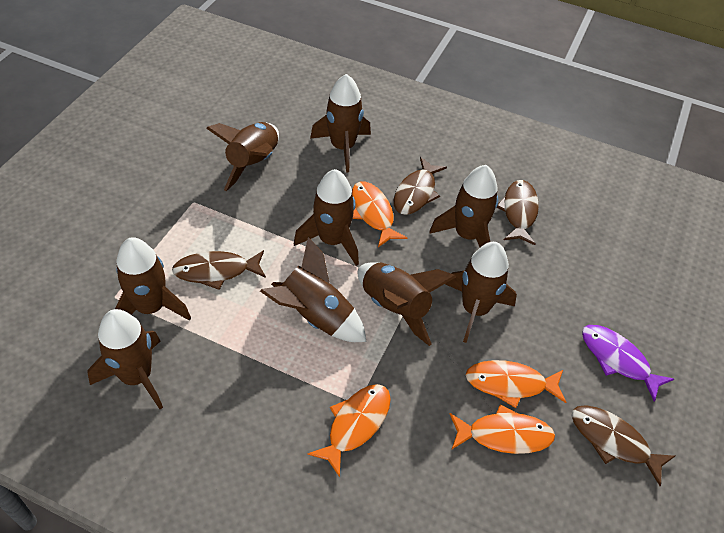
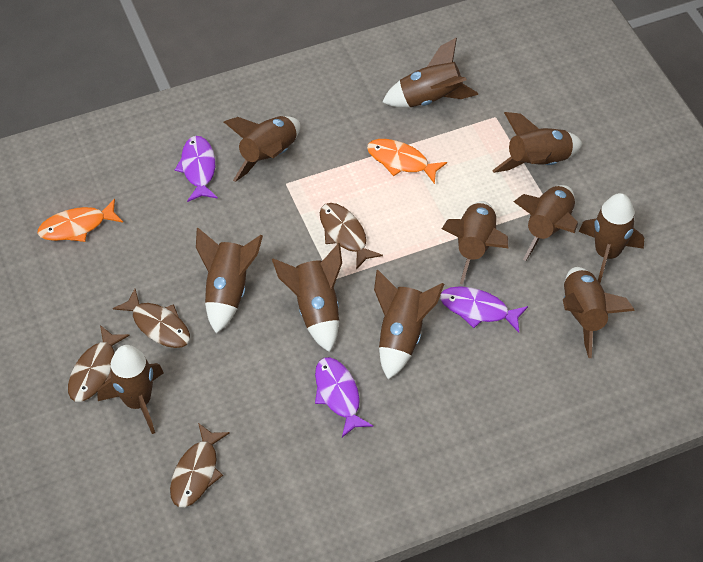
brown rocket: [88,309,163,409] [115,237,191,321] [206,122,279,191] [260,237,366,342] [294,169,359,266] [310,74,371,172] [358,262,456,346] [429,165,498,247] [445,242,517,343] = 9 -> [97,345,163,434] [196,227,263,333] [224,116,300,182] [272,243,342,352] [374,270,444,379] [383,38,478,107] [442,201,509,285] [492,112,583,173] [514,185,578,261] [563,267,635,358] [579,193,644,283] = 11
orange fish: [307,384,391,477] [352,181,407,247] [450,404,555,454] [465,360,566,408] = 4 -> [37,199,123,242] [367,139,447,184] = 2
purple fish: [582,325,674,402] = 1 -> [175,136,218,202] [315,357,373,437] [440,286,528,332] = 3

